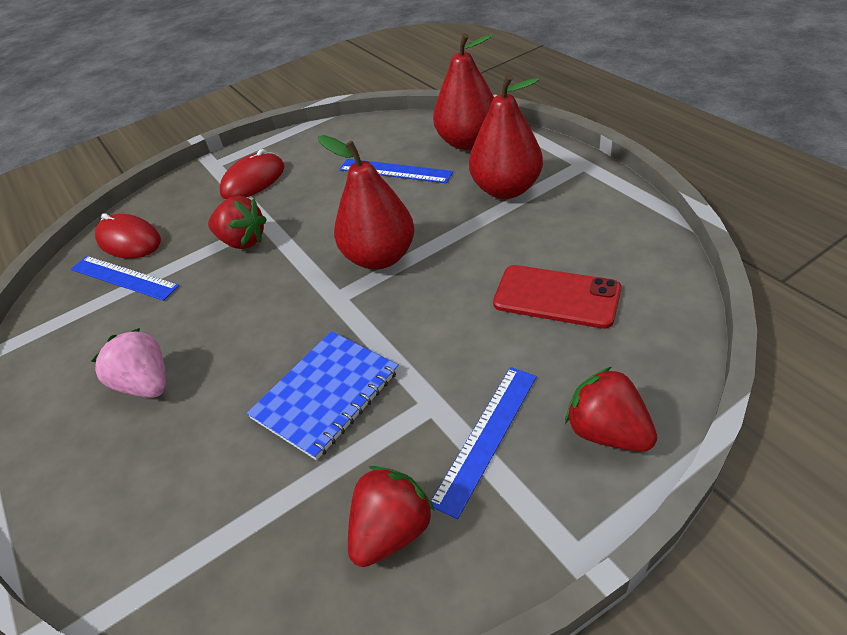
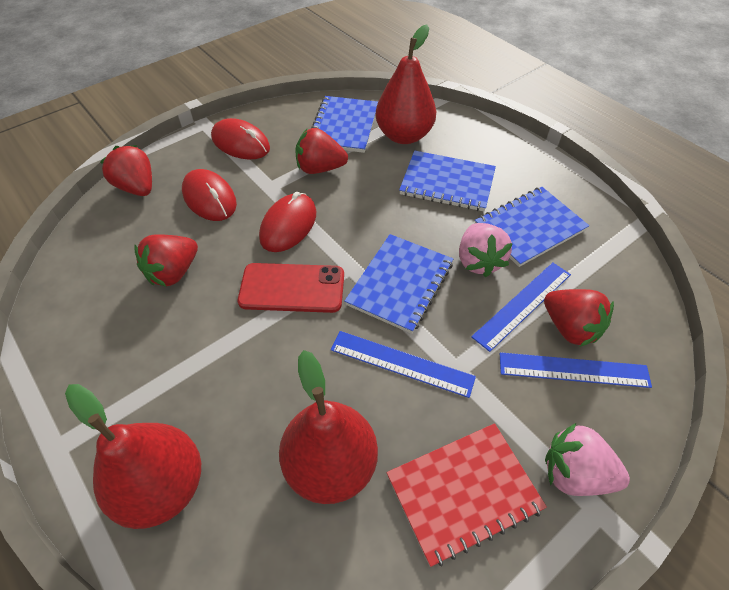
blue notebook: [247,331,399,460] = 1 -> [311,96,378,153] [344,234,453,334] [399,151,496,211] [475,187,589,267] = 4
pink strawberry: [91,328,166,398] = 1 -> [459,223,513,277] [545,423,630,496] = 2
red mouse: [95,213,161,258] [219,149,285,199] = 2 -> [182,169,237,221] [211,118,270,159] [259,192,316,252] = 3
red notebook: none = 0 -> [386,423,547,567] = 1
red strawberry: [208,196,267,249] [348,466,435,567] [565,367,657,452] = 3 -> [100,145,152,196] [134,234,198,287] [295,128,348,174] [544,289,614,347] = 4

